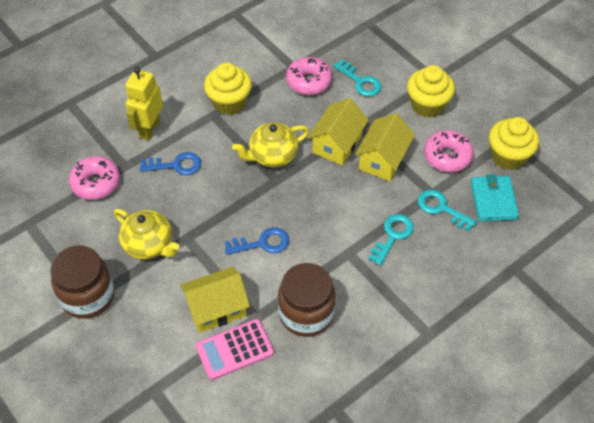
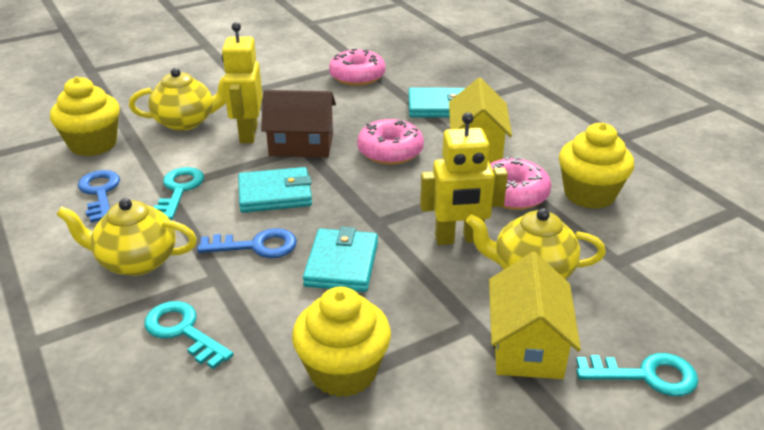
brown house: none = 0 -> [261,90,336,157] = 1
brown jar: [50,246,115,319] [278,263,336,337] = 2 -> none = 0
pink calculator: [196,319,274,380] = 1 -> none = 0
turquoise wallet: [471,174,519,221] = 1 -> [238,167,312,213] [303,227,378,292] [408,88,465,118] = 3
yellow house: [180,267,250,333] [308,98,369,165] [355,113,415,181] = 3 -> [449,78,512,163] [489,252,581,379] = 2
yellow robot: [125,67,163,140] = 1 -> [222,22,263,143] [420,112,508,245] = 2
yellow teapot: [114,209,180,260] [232,122,309,168] = 2 -> [56,198,197,276] [129,68,226,131] [466,208,606,279] = 3

